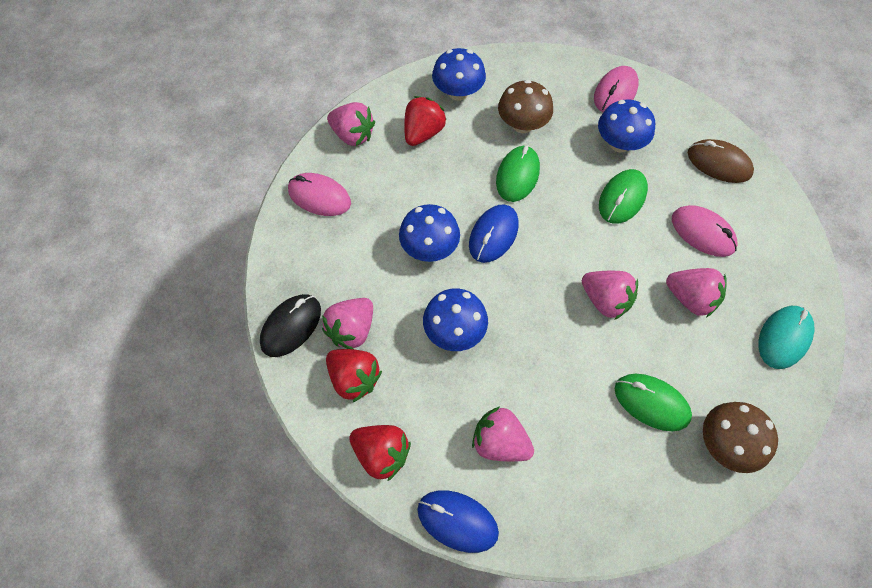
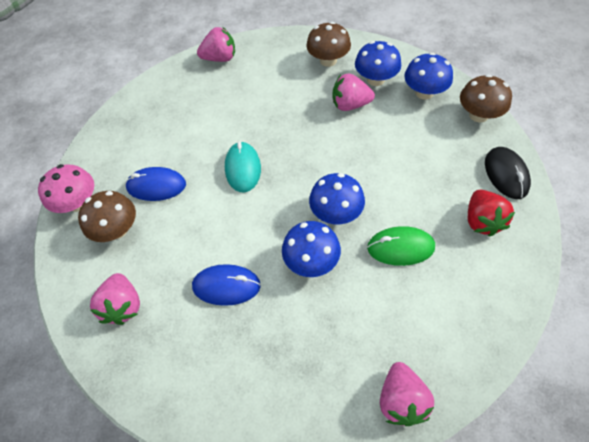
brown mouse: [688,139,754,183] = 1 -> none = 0
brown mushroom: [498,79,553,133] [703,402,778,473] = 2 -> [78,191,136,242] [306,21,351,67] [460,74,512,122] = 3
green mouse: [496,146,540,202] [599,169,648,224] [615,374,692,431] = 3 -> [367,226,435,266] = 1
pink mouse: [288,173,351,216] [594,66,639,112] [672,205,738,257] = 3 -> none = 0
pink mushroom: none = 0 -> [38,164,94,213] = 1
pink strawberry: [322,298,373,349] [327,102,375,146] [472,407,534,462] [582,271,638,320] [666,268,726,317] = 5 -> [90,273,140,325] [197,27,235,62] [332,73,375,111] [380,362,434,426] = 4
red strawberry: [326,349,382,402] [349,425,411,482] [404,96,446,146] = 3 -> [468,190,515,237] = 1

